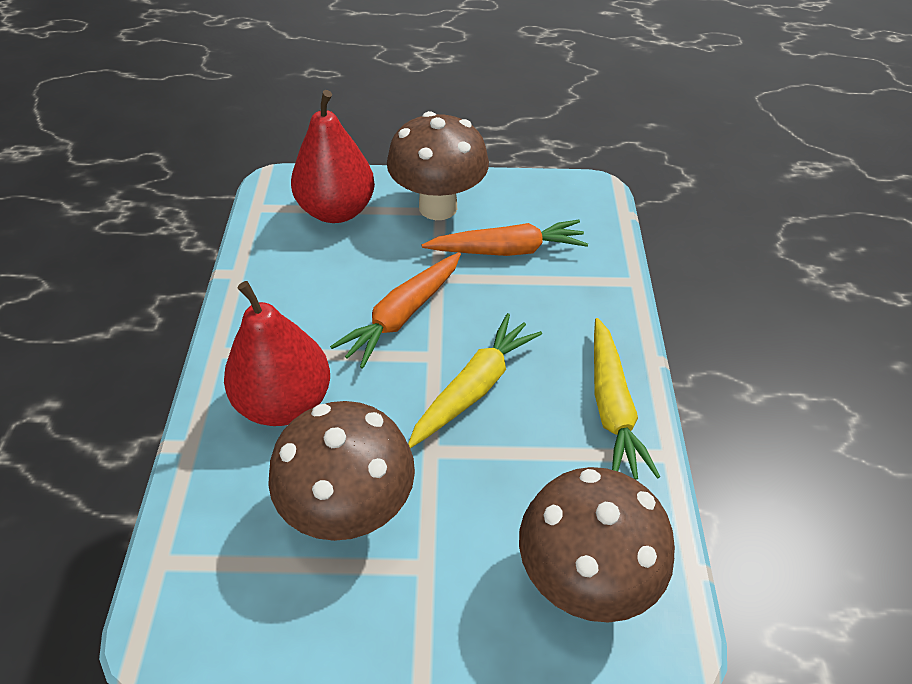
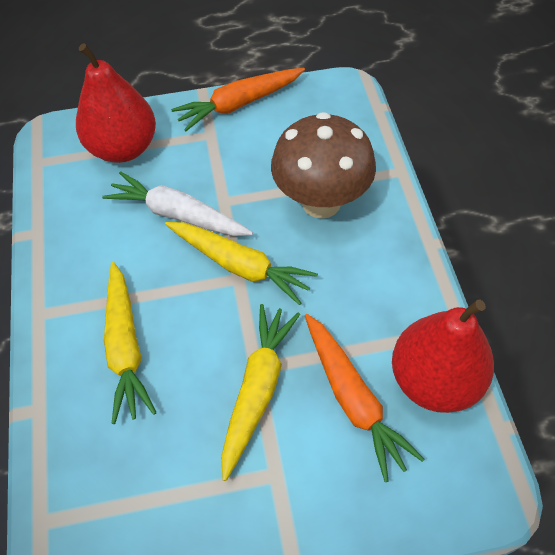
brown mushroom: [268,401,415,541] [387,111,489,220] [519,467,675,623] = 3 -> [271,112,376,219] = 1
white carrot: none = 0 -> [102,171,253,236] = 1
yellow carrot: [408,313,542,448] [594,318,660,480] = 2 -> [104,262,157,424] [165,222,318,305] [221,304,300,481] = 3

